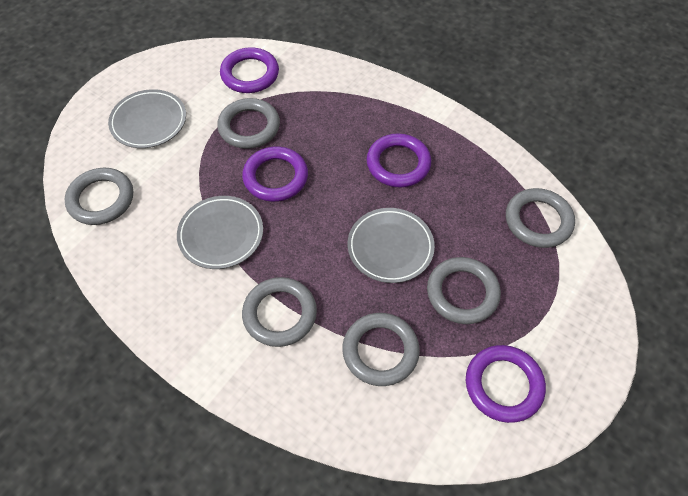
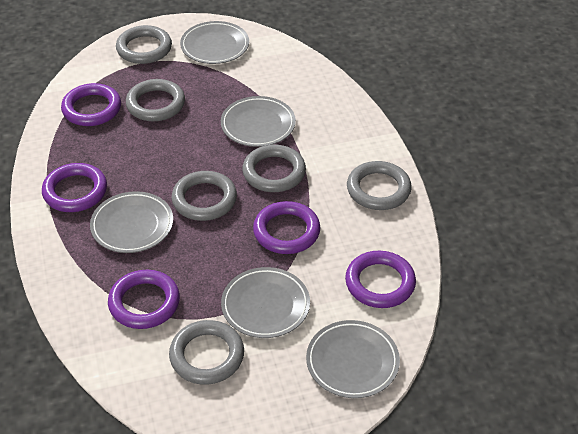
grey plate: [108,89,186,148] [177,196,263,269] [348,208,435,283] = 3 -> [90,191,173,253] [180,21,249,64] [221,96,296,147] [221,267,310,338] [306,320,400,398] = 5
purple ring: [220,47,279,93] [242,146,308,202] [367,133,431,188] [466,345,546,423] = 4 -> [42,163,107,212] [61,83,121,126] [108,270,180,329] [253,201,320,254] [345,251,416,308] = 5

